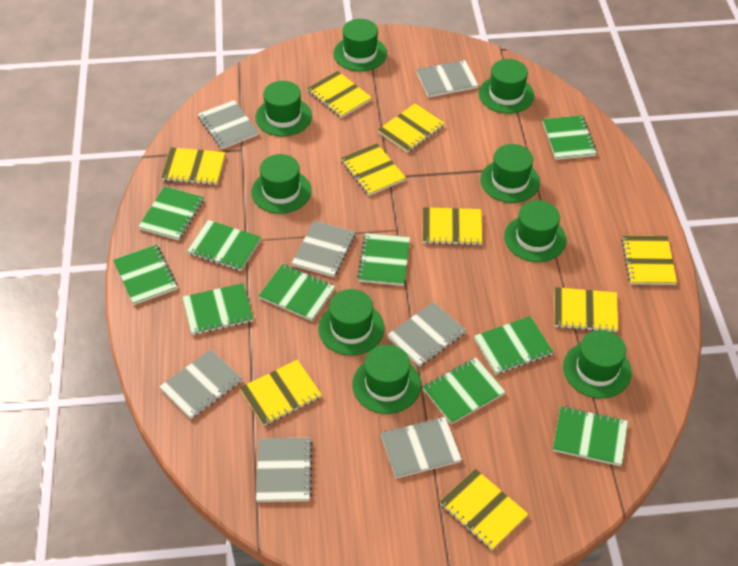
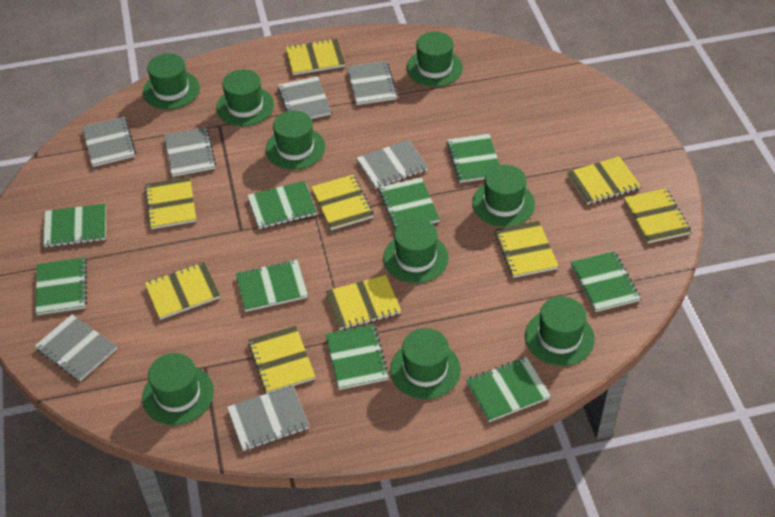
green notebook: [113,245,177,305] [138,186,204,240] [182,283,254,335] [187,220,261,271] [258,264,335,321] [357,233,410,286] [423,358,505,424] [474,316,553,375] [543,115,597,160] [553,406,628,466] = 10 -> [35,257,87,315] [43,204,106,248] [236,259,308,312] [247,181,317,229] [325,324,389,390] [379,177,440,229] [447,134,500,183] [466,357,551,422] [571,251,641,312] = 9

